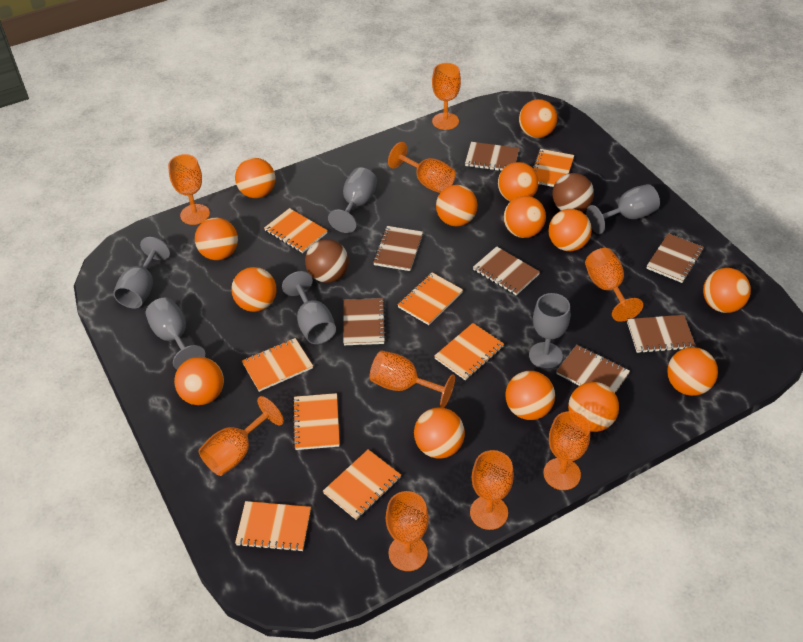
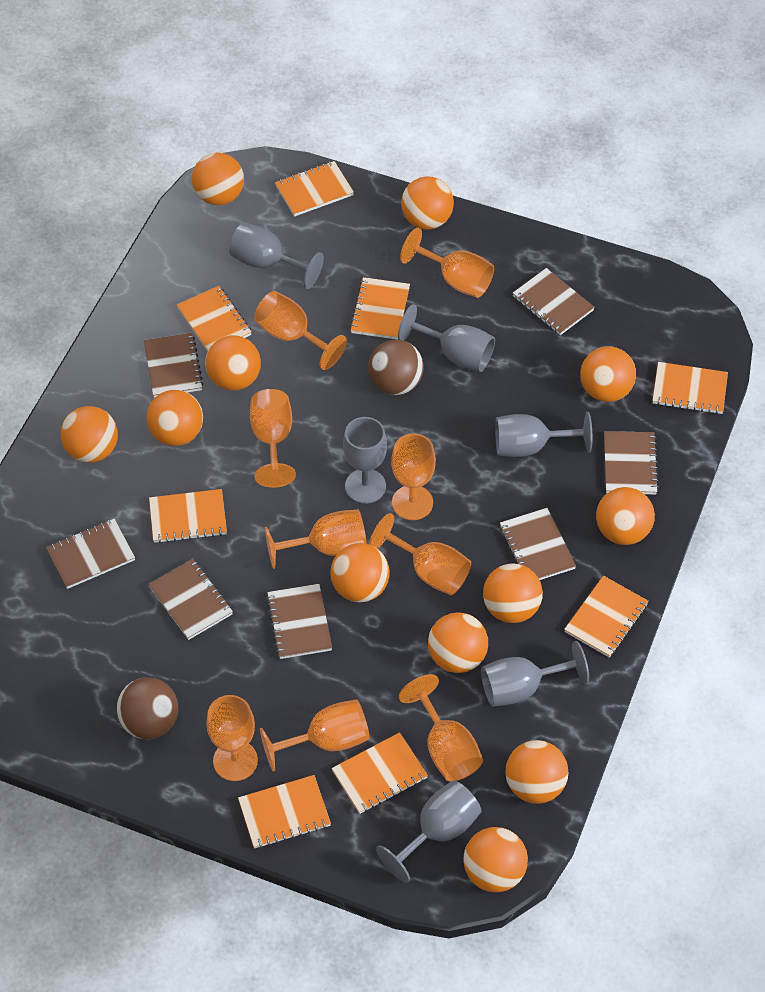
orange ball: [174,357,224,405] [195,218,238,260] [231,267,277,312] [235,158,275,198] [414,408,465,459] [436,185,478,227] [498,162,539,202] [504,196,546,238] [505,371,555,420] [519,99,557,138] [548,209,592,251] [568,382,619,432] [667,347,718,396] [703,268,751,313] = 14 -> [61,406,118,463] [147,390,203,446] [192,153,244,205] [205,335,261,391] [330,543,390,602] [401,176,454,229] [428,612,488,673] [463,827,528,892] [483,563,543,623] [506,740,568,804] [580,346,636,402] [596,487,655,545] = 12

